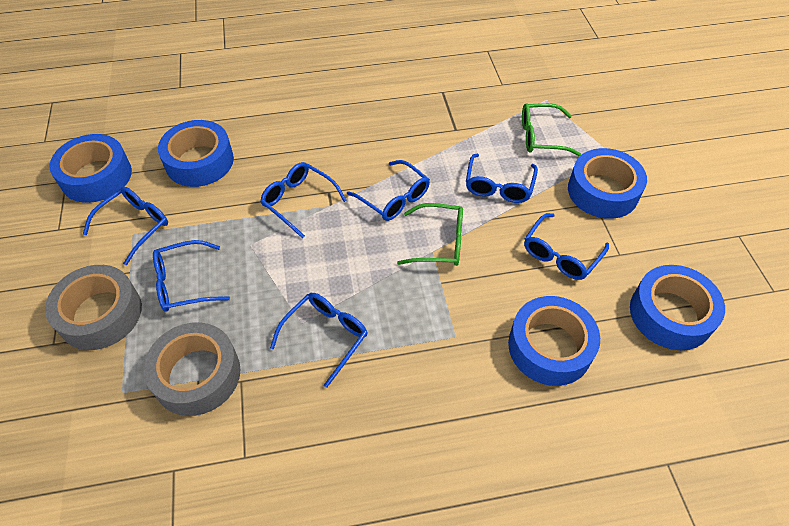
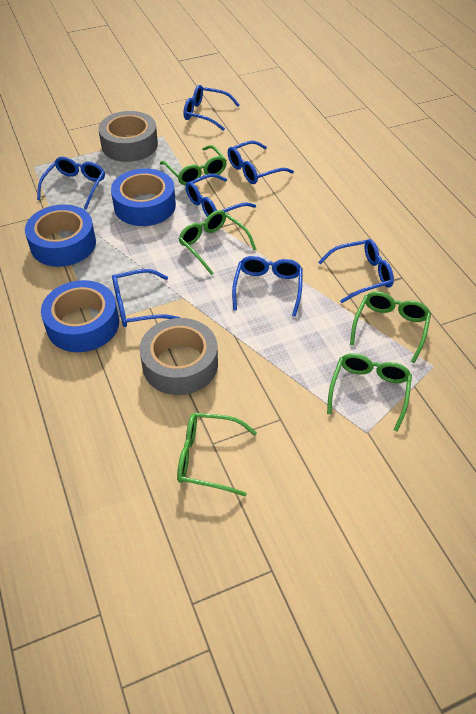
blue tape: [49,134,132,203] [158,120,234,187] [508,296,600,386] [568,148,647,219] [630,265,725,350] = 5 -> [25,204,96,267] [41,280,119,352] [111,168,176,226] = 3
green glasses: [397,203,463,266] [522,103,581,156] = 2 -> [160,145,227,185] [177,413,257,496] [178,210,256,275] [327,353,412,432] [350,291,431,363] = 5

